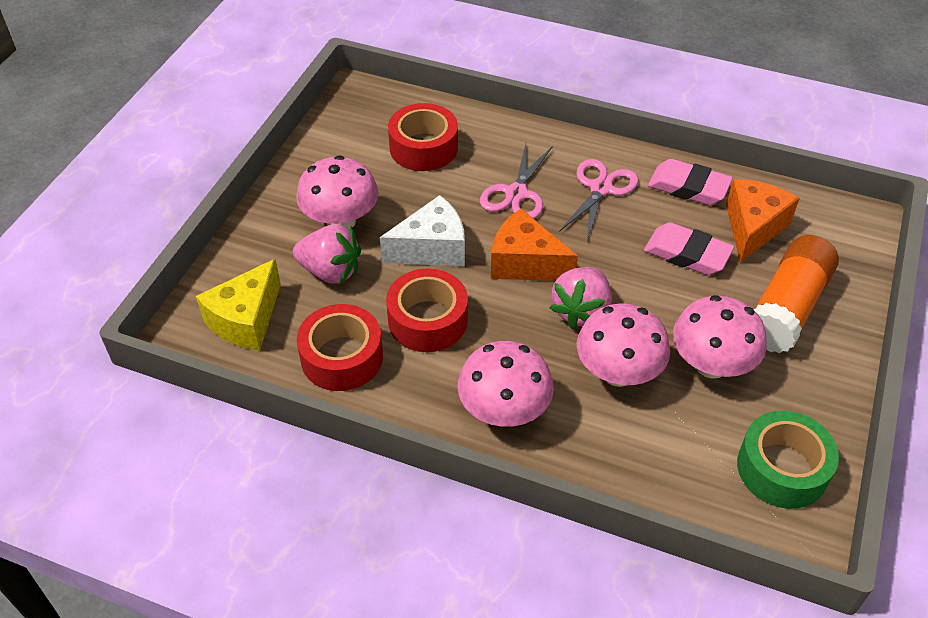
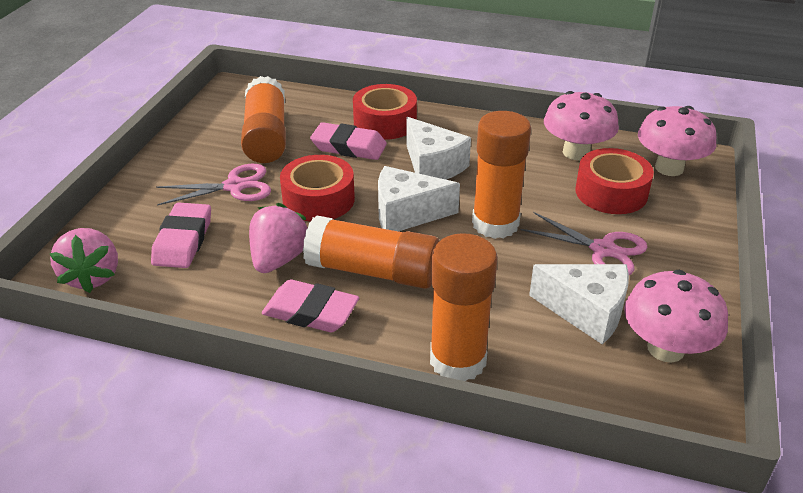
green tape: [737,411,839,509] = 1 -> none = 0
orange cheese: [491,209,578,281] [726,179,800,263] = 2 -> none = 0
orange glue stick: [753,235,839,353] = 1 -> [241,76,286,163] [303,215,439,289] [430,233,497,381] [472,111,531,239] = 4
pink eraser: [644,222,734,275] [648,159,733,205] = 2 -> [151,203,211,268] [262,279,359,332] [310,122,387,160] = 3
pink mushroom: [296,155,379,230] [458,341,554,427] [577,304,670,387] [673,295,767,379] = 4 -> [544,91,619,160] [624,270,728,363] [638,106,716,176] = 3
white cheese: [380,195,465,266] = 1 -> [378,166,460,231] [406,117,471,180] [529,264,629,345] = 3
yellow cheese: [196,259,281,351] = 1 -> none = 0

